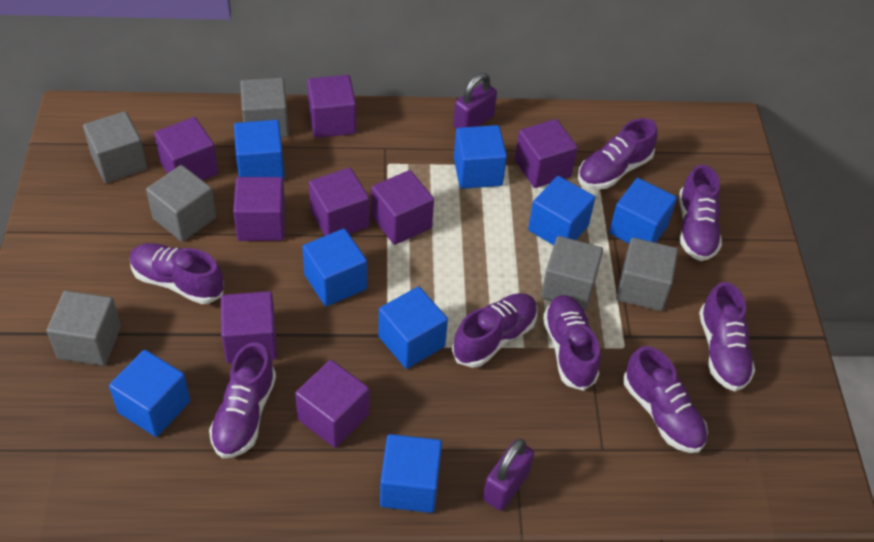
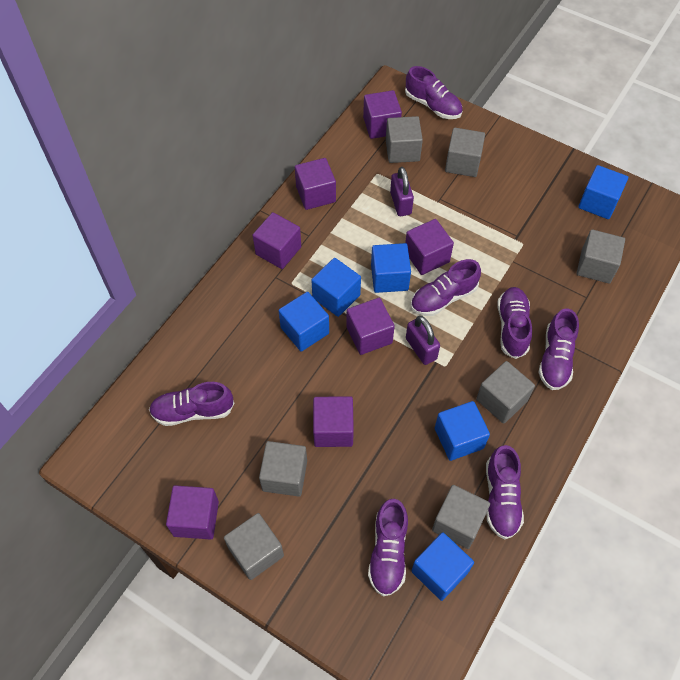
blue cube: [109,350,190,437] [234,120,285,181] [302,229,367,306] [378,286,448,369] [380,434,442,513] [454,125,507,189] [528,176,595,245] [609,178,677,243] = 8 -> [279,292,329,352] [311,258,361,317] [371,243,411,293] [411,532,474,601] [435,401,490,461] [578,165,628,219] = 6
grey cube: [47,291,121,366] [83,111,147,183] [146,165,216,242] [240,78,289,138] [541,236,603,310] [616,238,678,311] = 6 -> [224,513,284,580] [259,441,307,497] [386,116,423,163] [432,485,490,549] [445,128,485,177] [476,361,535,424] [577,229,625,284] = 7
purple cube: [154,117,218,180] [221,291,277,363] [233,177,286,241] [295,360,369,448] [307,75,356,138] [309,167,369,236] [371,170,434,245] [515,119,578,188] = 8 -> [166,485,219,540] [253,212,301,269] [295,158,336,210] [313,396,354,447] [346,298,395,355] [363,90,402,139] [405,219,454,275] = 7
purple shoe: [130,243,224,304] [209,342,276,458] [452,293,537,368] [543,295,600,391] [578,118,658,189] [623,346,708,453] [679,165,722,261] [699,282,755,391] = 8 -> [149,382,234,426] [368,499,408,597] [405,66,463,119] [411,259,481,316] [486,445,524,539] [497,287,532,359] [538,308,579,390] = 7

